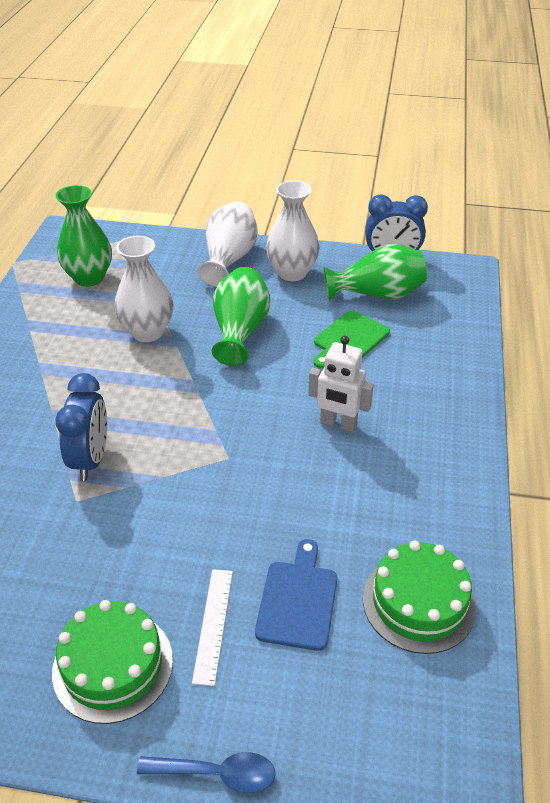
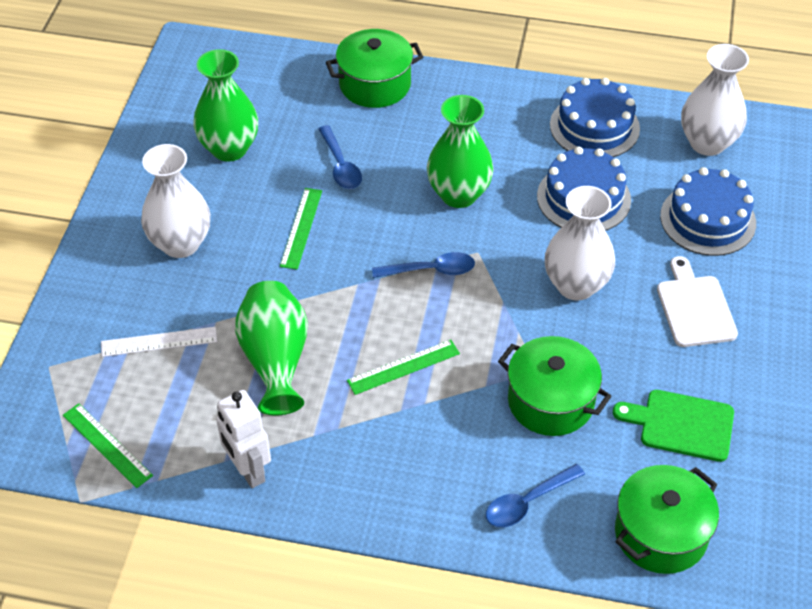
blue cake: none = 0 -> [537,147,631,231] [550,78,640,157] [660,167,756,256] = 3
blue clock: [55,373,107,481] [365,194,428,252] = 2 -> none = 0
blue cutting board: [255,539,337,651] = 1 -> none = 0
blue spoon: [137,752,276,793] = 1 -> [318,125,362,189] [372,252,475,278] [486,464,585,527] = 3
green cake: [52,600,173,724] [363,541,476,654] = 2 -> none = 0
green pot: none = 0 -> [326,29,423,108] [498,336,612,436] [615,465,719,574] = 3
green ruler: none = 0 -> [63,403,153,488] [280,188,322,270] [347,340,460,395] = 3
white cutting board: none = 0 -> [657,256,738,347] = 1

